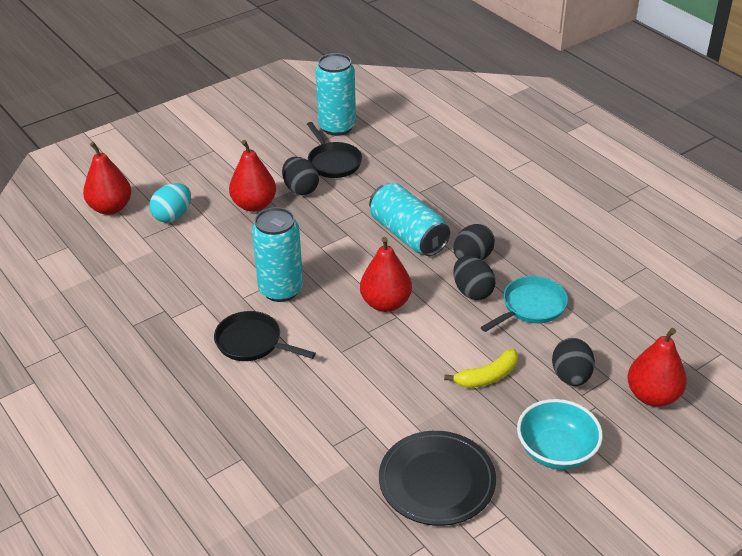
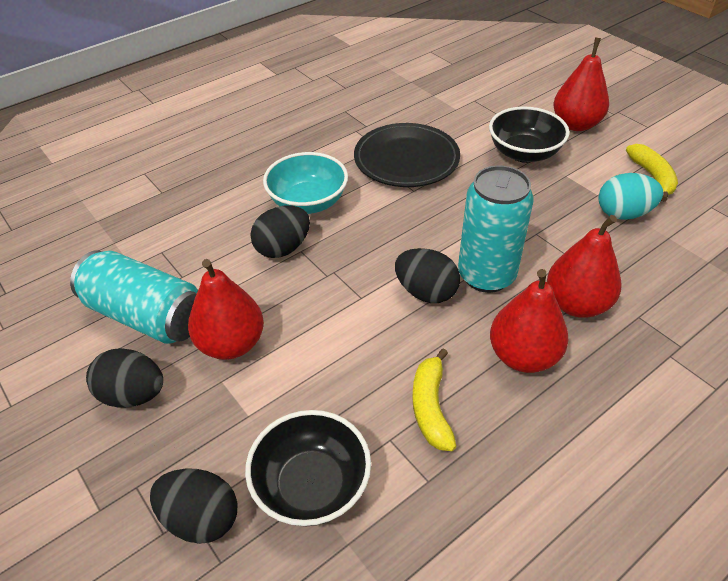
black bowl: none = 0 -> [245,410,371,526] [489,106,570,163] = 2
black pan: [214,311,316,361] [307,122,362,178] = 2 -> none = 0
turquoise can: [252,207,303,302] [316,53,356,136] [369,183,450,256] = 3 -> [70,250,198,344] [458,165,534,293] = 2
turquoise pan: [481,276,568,332] = 1 -> none = 0
yellow banana: [444,349,518,388] = 1 -> [412,348,457,451] [626,144,678,202] = 2

